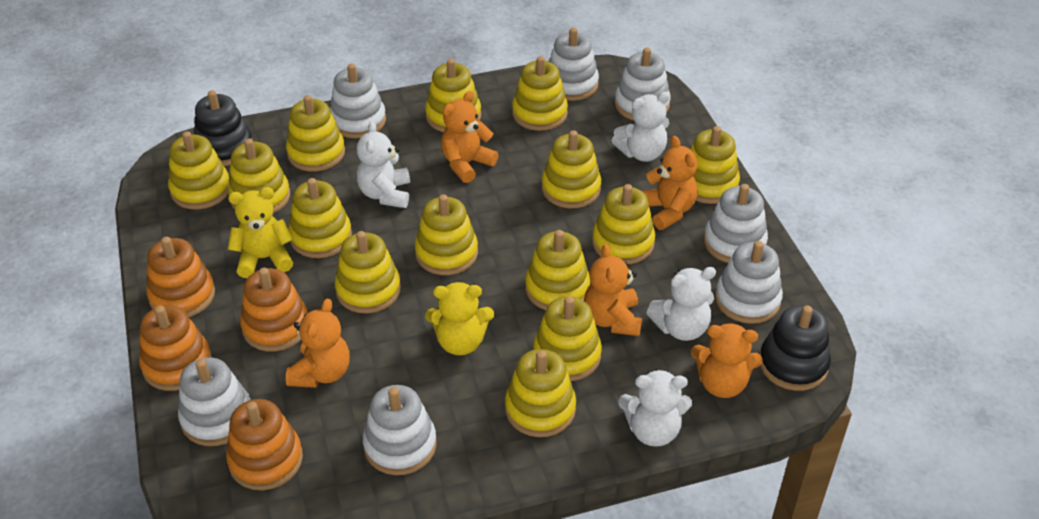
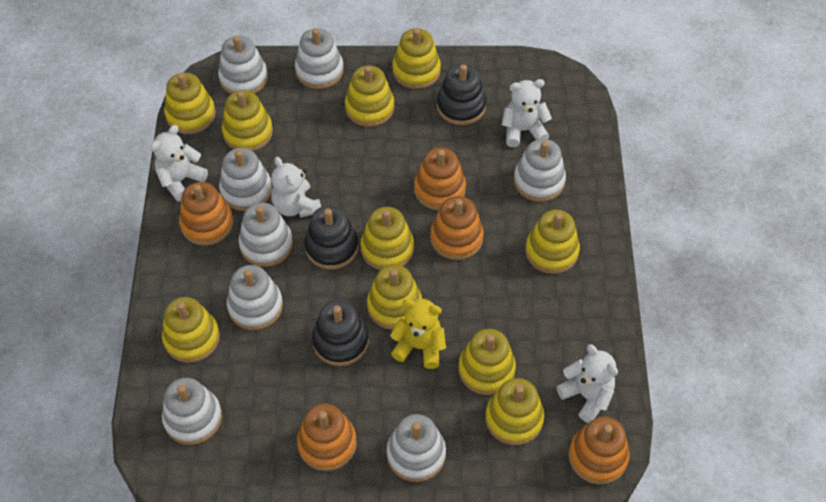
black stacking toy: [194,90,252,166] [760,305,831,391] = 2 -> [305,205,358,269] [312,300,369,366] [437,64,486,125] = 3
orange stacking toy: [139,305,212,391] [146,237,215,317] [226,399,303,490] [240,268,308,351] = 4 -> [179,182,233,246] [297,403,357,471] [414,147,466,211] [430,196,484,260] [568,417,630,484] = 5
orange teddy bear: [286,299,350,388] [441,91,498,183] [584,244,642,336] [642,136,698,230] [691,323,763,398] = 5 -> none = 0
white stacking toy: [178,357,250,446] [330,64,386,138] [363,385,437,475] [549,28,599,101] [615,48,671,120] [704,184,768,263] [715,241,783,324] = 7 -> [162,378,222,445] [218,36,268,94] [219,148,272,211] [227,265,283,330] [238,203,293,267] [295,28,344,89] [386,414,446,482] [514,139,566,202] = 8
yellow stacking toy: [168,131,229,210] [228,139,290,213] [286,95,345,172] [288,178,352,258] [335,231,401,313] [414,194,478,275] [425,59,481,132] [505,349,576,437] [512,56,568,131] [525,230,590,310] [533,296,602,381] [542,130,601,208] [592,184,655,264] [691,126,740,204] = 14 -> [162,297,220,363] [164,73,216,134] [222,90,273,151] [345,65,394,127] [360,207,414,270] [367,265,422,330] [392,28,441,89] [458,329,516,395] [485,378,544,445] [525,210,580,274] = 10
yellow teddy bear: [228,187,293,278] [425,282,494,355] = 2 -> [390,299,446,369] = 1

